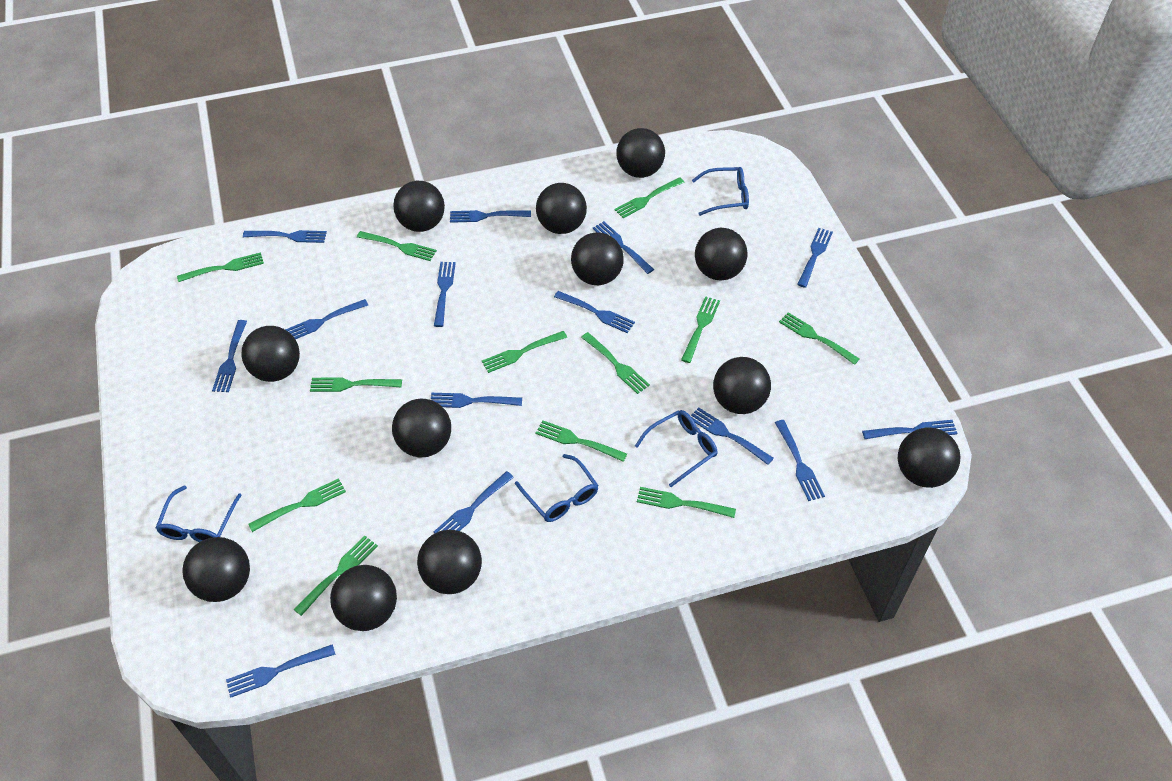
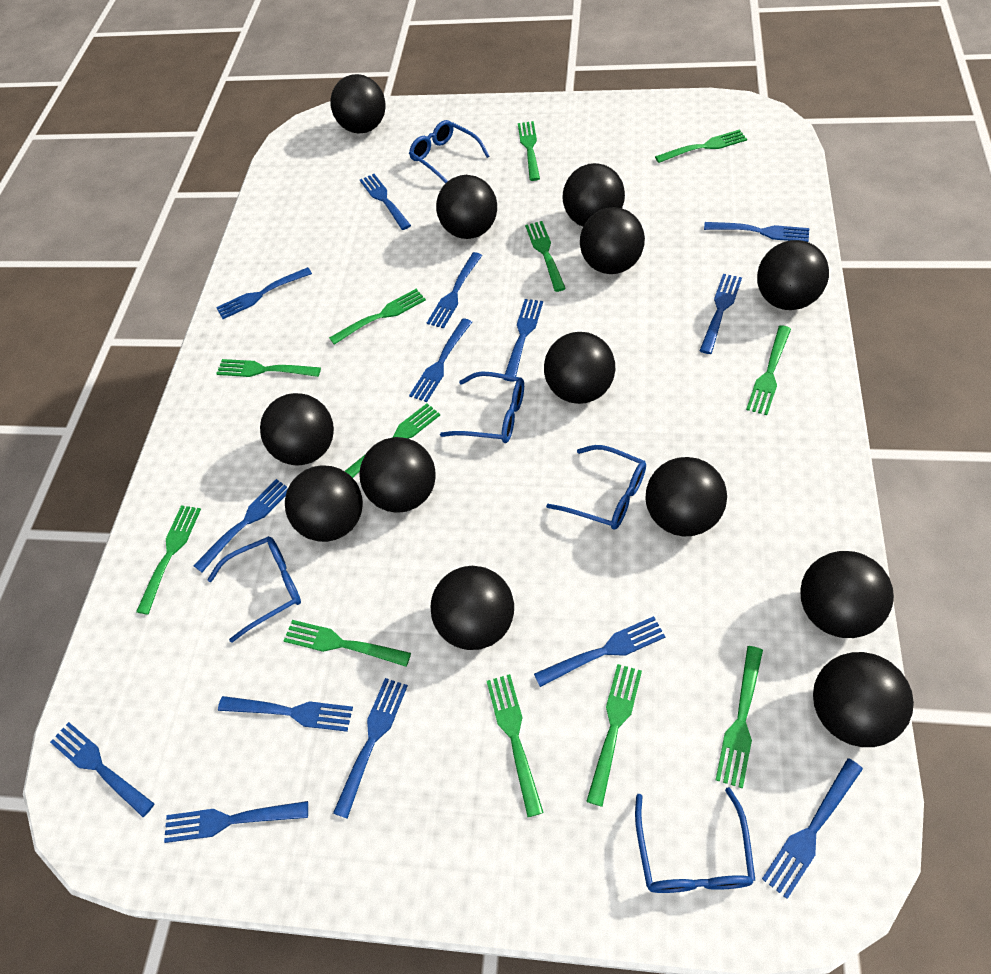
black ball: [183,537,250,602] [242,326,300,382] [330,565,397,631] [392,399,451,457] [393,181,445,232] [417,530,482,594] [536,183,587,234] [571,232,624,285] [616,128,665,178] [695,228,748,281] [713,357,771,414] [898,428,960,488] = 12 -> [260,393,334,465] [285,465,363,542] [330,74,386,133] [360,437,436,513] [430,566,514,650] [436,175,497,239] [544,332,615,404] [563,163,625,227] [580,207,645,274] [646,457,727,537] [757,240,829,310] [800,551,894,638] [813,652,914,747] = 13
blue glasses: [156,485,242,542] [515,454,599,522] [635,410,717,487] [692,167,749,216] = 4 -> [207,536,301,642] [409,120,490,183] [440,372,524,443] [546,445,646,530] [635,787,755,893] = 5

